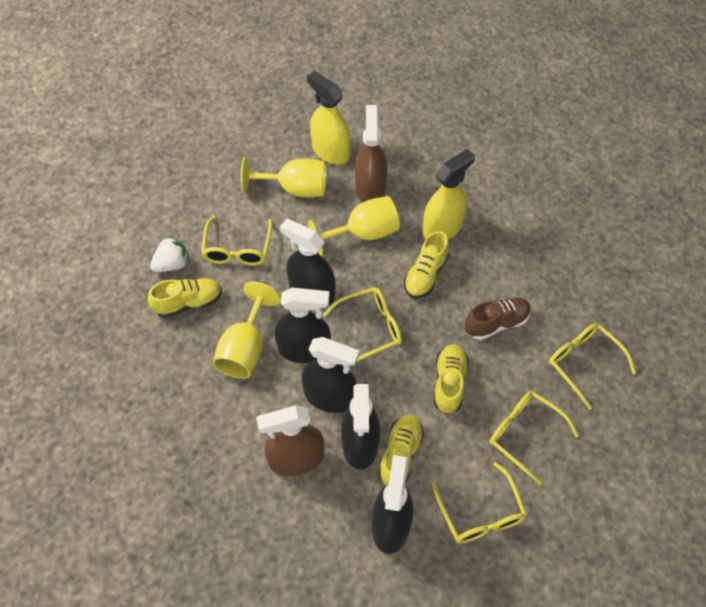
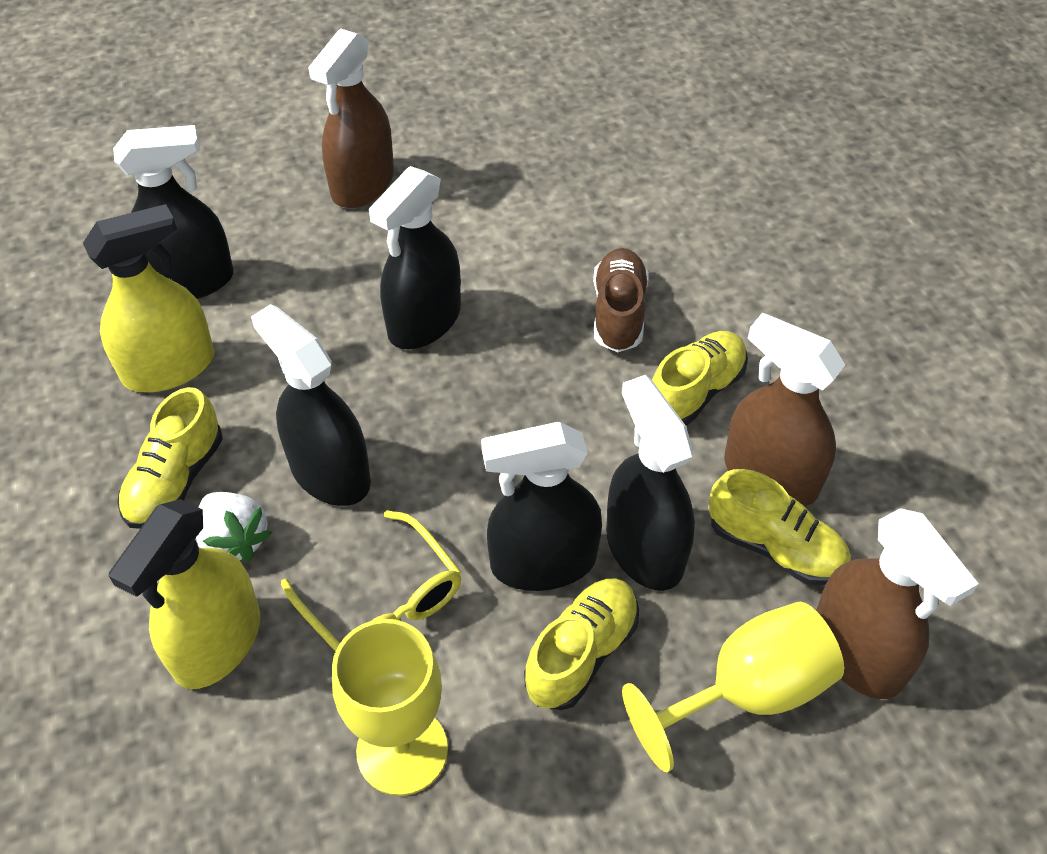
brown spray bottle: [256,406,324,476] [355,105,388,202] = 2 -> [308,28,394,208] [724,313,845,506] [816,508,979,699] = 3
yellow glasses: [201,216,272,265] [323,287,402,361] [432,462,527,543] [489,391,579,485] [549,323,636,410] = 5 -> [281,510,461,652] = 1
yellow goblet: [213,282,281,379] [241,157,326,197] [308,196,400,256] = 3 -> [332,619,448,796] [622,601,844,772] = 2

